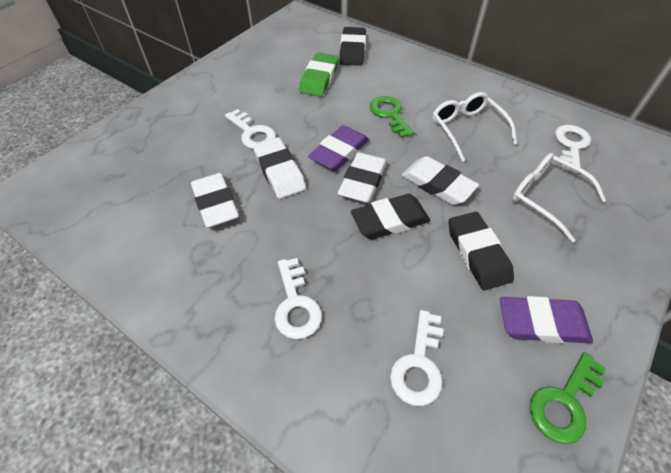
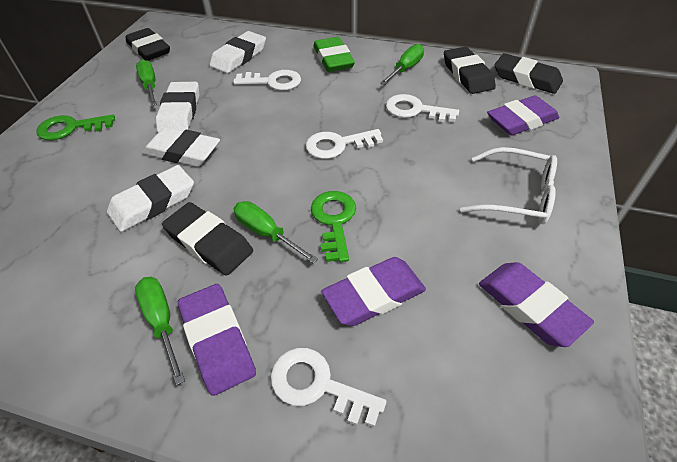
black eraser: [339,27,366,66] [351,194,431,239] [448,212,514,290] = 3 -> [125,28,170,61] [162,202,253,276] [444,47,496,94] [494,53,563,94] = 4
green screwdriver: none = 0 -> [135,277,185,385] [136,59,157,106] [234,201,318,264] [380,44,424,85] = 4
purple eraser: [308,125,369,171] [500,296,593,343] = 2 -> [178,284,256,396] [322,257,426,326] [479,262,594,347] [487,96,559,135] = 4
white glasses: [432,92,517,162] [512,153,606,243] = 2 -> [460,147,557,224] = 1

